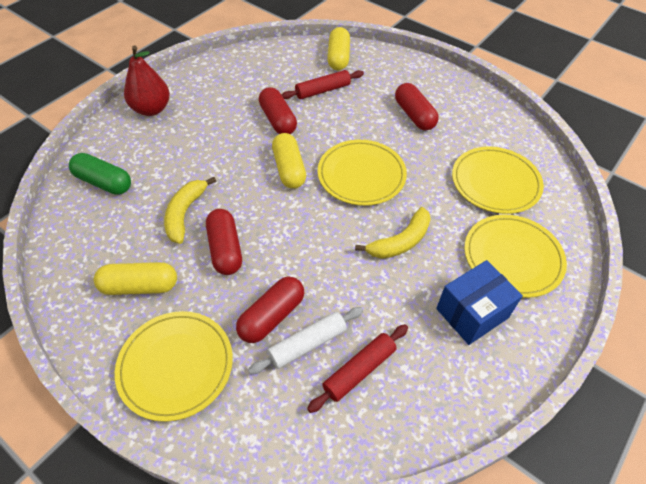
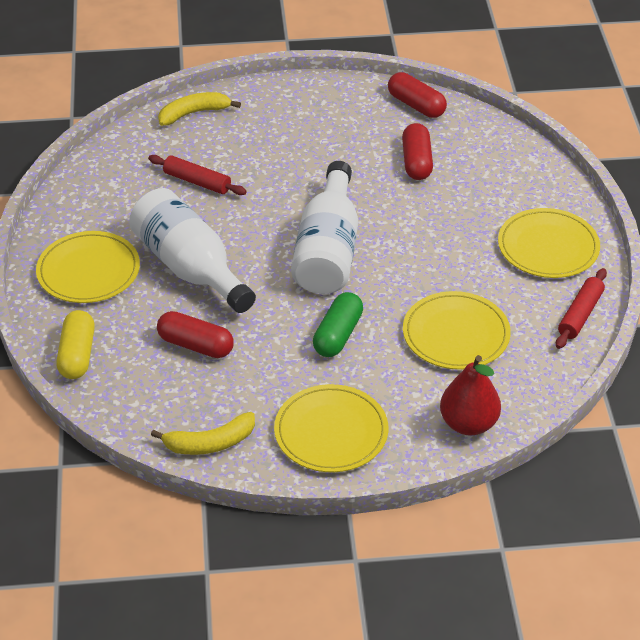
blue box: [436,260,523,345] = 1 -> none = 0
red capsule: [206,209,242,275] [236,277,304,343] [259,87,297,134] [395,83,439,130] = 4 -> [157,311,234,358] [388,72,447,118] [402,123,433,180] = 3
white bottle: none = 0 -> [129,188,256,313] [291,161,358,294] = 2
white rolling pin: [248,307,363,375] = 1 -> none = 0
yellow capsule: [94,262,177,295] [272,133,306,189] [327,27,350,70] = 3 -> [57,310,95,379] = 1

